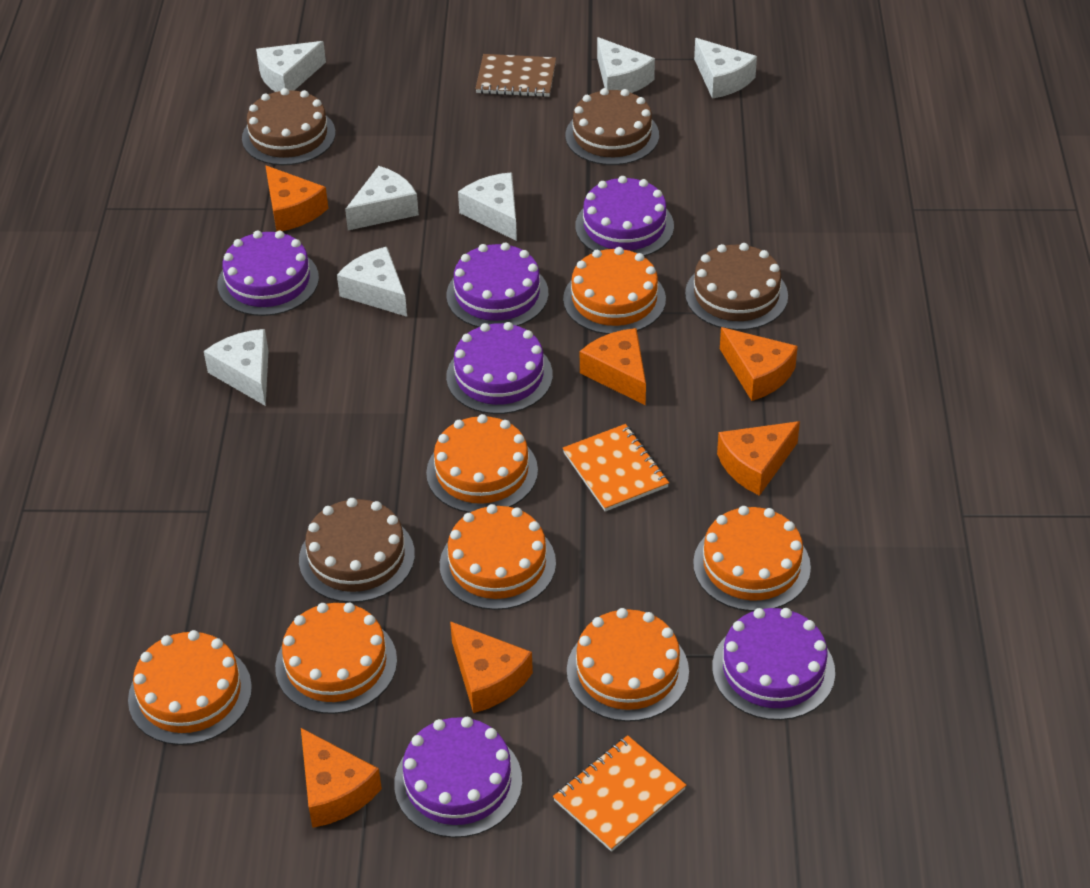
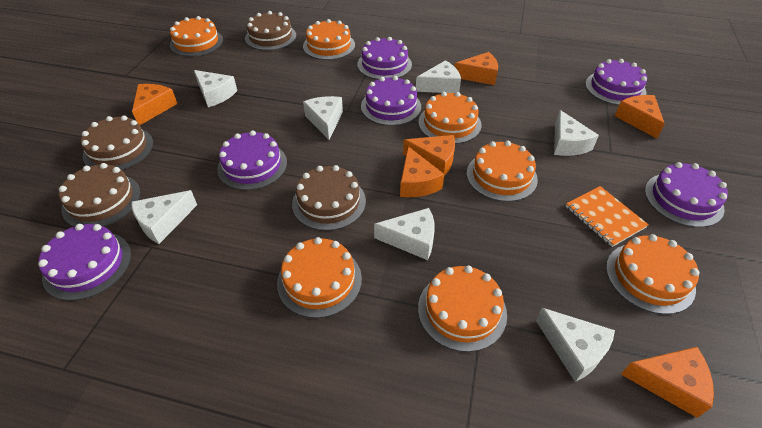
brown notebook: [475,54,556,97] = 1 -> none = 0
orange notebook: [553,735,686,852] [563,424,669,512] = 2 -> [566,186,649,247] = 1

